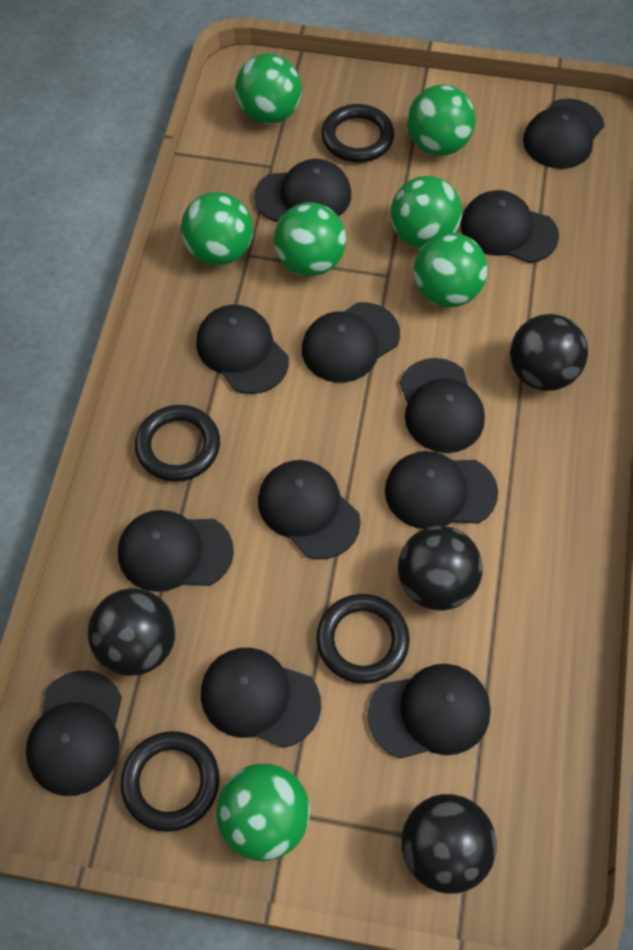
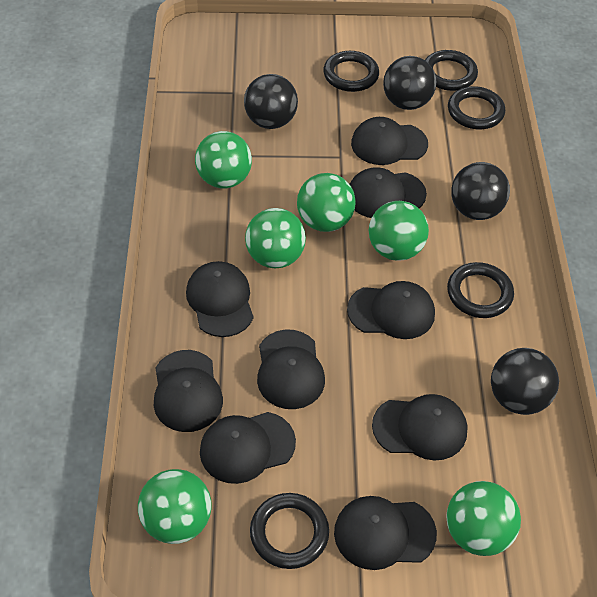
black cap: [26,670,122,796] [118,510,234,592] [196,305,289,394] [201,648,321,748] [254,159,351,222] [258,460,361,559] [302,302,400,383] [367,664,491,759] [385,451,498,529] [400,358,485,453] [460,190,559,263] [523,99,604,169] = 12 -> [154,350,223,432] [186,261,254,337] [200,412,296,484] [257,329,325,409] [334,496,437,570] [347,281,435,339] [350,167,427,218] [351,117,428,165] [372,394,468,460] = 9
black ring: [121,731,220,832] [135,405,220,482] [316,594,409,684] [321,104,394,162] = 4 -> [250,493,329,569] [323,51,379,92] [425,50,478,91] [447,262,514,318] [448,86,505,129] = 5
green ball: [181,192,253,266] [216,764,310,861] [235,54,302,124] [274,202,346,276] [391,176,462,249] [407,85,476,156] [414,233,487,307] = 7 -> [138,469,212,544] [195,131,252,188] [245,208,306,268] [297,173,356,232] [369,201,429,261] [446,481,521,556] = 6

